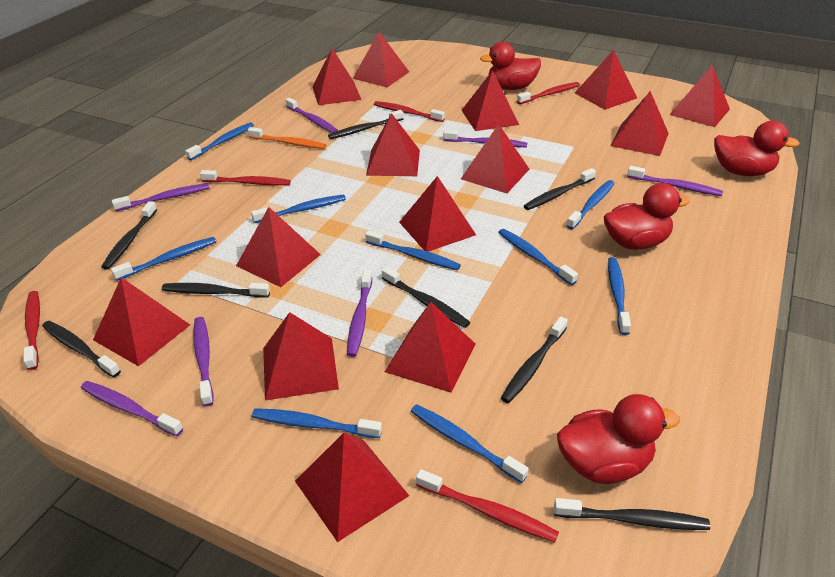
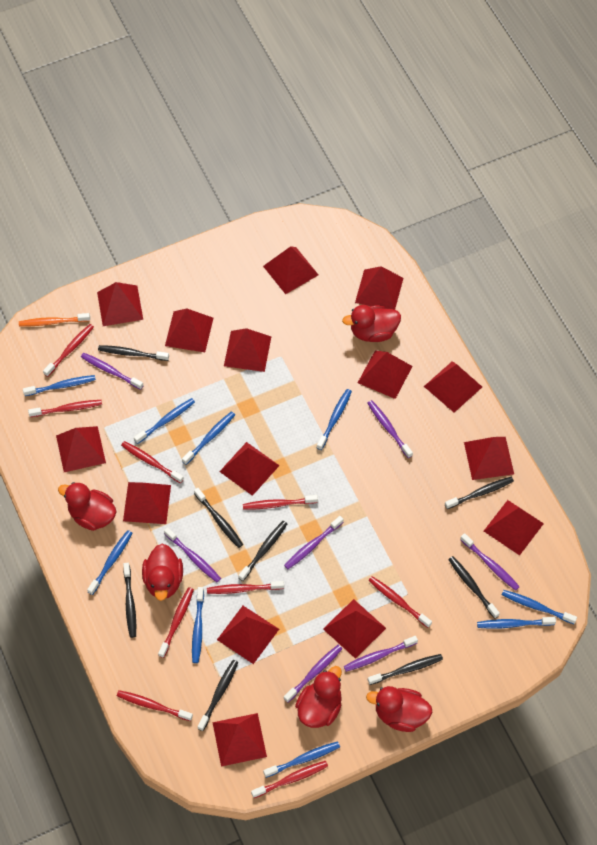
red duck: [480,42,541,90] [557,394,680,484] [604,183,690,250] [714,121,800,176] = 4 -> [58,482,117,531] [142,544,183,601] [295,666,342,728] [342,305,401,342] [366,686,432,732] = 5
red pyramid: [93,277,190,366] [236,207,321,287] [263,312,339,400] [295,433,409,542] [312,48,361,105] [353,32,409,87] [366,113,420,176] [385,302,475,393] [399,176,476,252] [461,124,529,193] [462,70,519,131] [575,50,637,110] [611,91,669,156] [669,65,730,127] = 14 -> [56,426,106,472] [97,282,143,326] [123,482,171,524] [165,309,213,352] [212,713,267,767] [217,606,279,664] [219,442,280,496] [224,328,271,372] [263,246,318,294] [323,599,386,659] [355,266,403,310] [358,351,413,399] [424,361,482,412] [464,437,514,480] [484,500,544,556] = 15
red toothbrush: [23,291,40,370] [200,170,291,185] [374,101,445,122] [416,469,559,542] [517,82,580,104] = 5 -> [28,400,102,417] [43,324,94,377] [117,690,193,721] [121,441,184,483] [158,587,194,658] [207,581,284,594] [243,495,318,510] [251,761,328,798] [368,576,432,628] = 9

